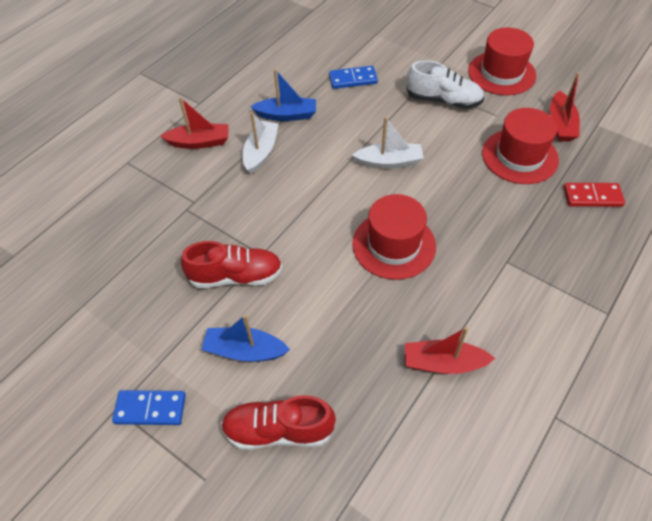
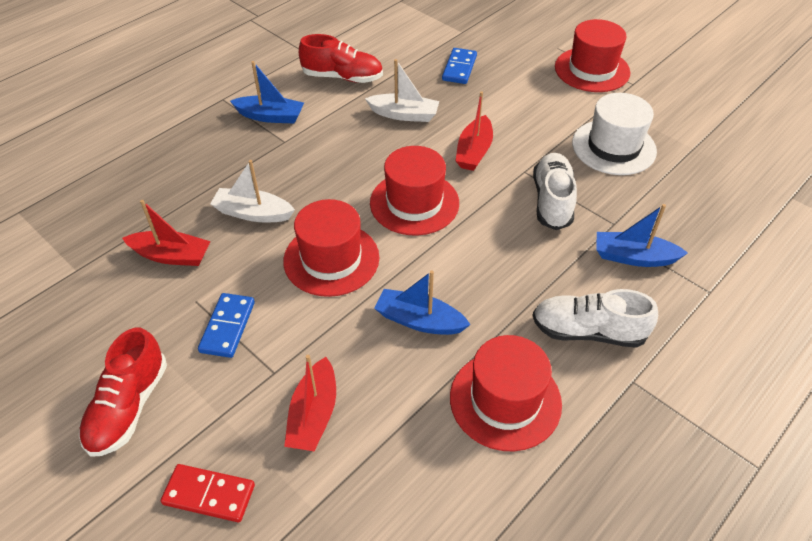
blue boat: [201,315,290,362] [250,69,316,121] = 2 -> [230,61,304,123] [374,271,471,335] [596,204,688,267] = 3
red hat: [352,194,436,280] [468,28,536,95] [482,108,559,184] = 3 -> [283,199,379,297] [370,146,459,236] [450,335,562,451] [555,19,630,92] = 4
white hat: none = 0 -> [572,93,657,175] = 1
white shoe: [406,60,484,109] = 1 -> [532,289,658,348] [533,153,577,230] = 2

